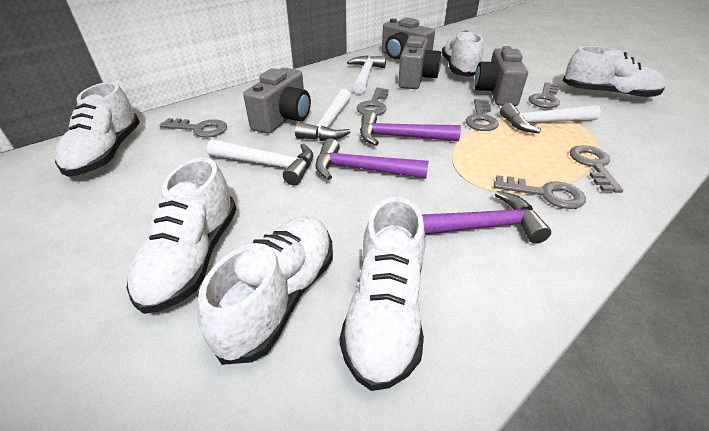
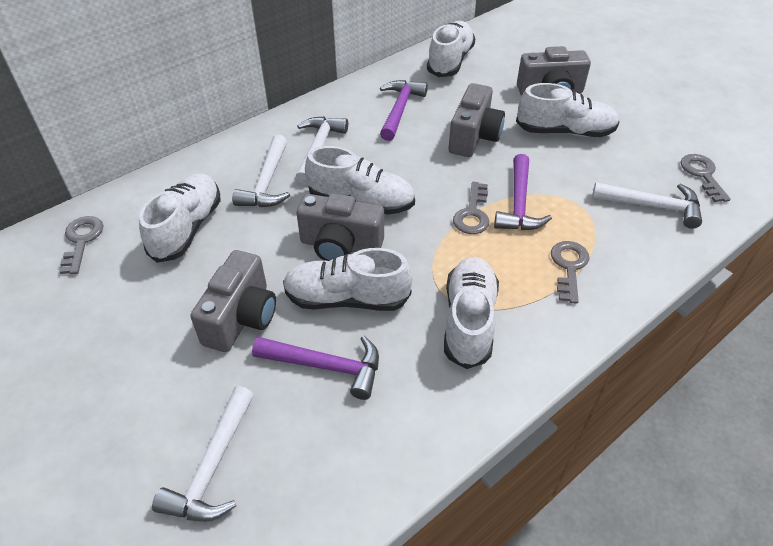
grey key: [159,118,227,137] [357,88,389,116] [466,99,499,131] [494,175,586,209] [529,82,560,108] [570,145,623,193] = 6 -> [59,216,104,274] [453,182,489,234] [551,241,589,304] [681,154,731,202] = 4

